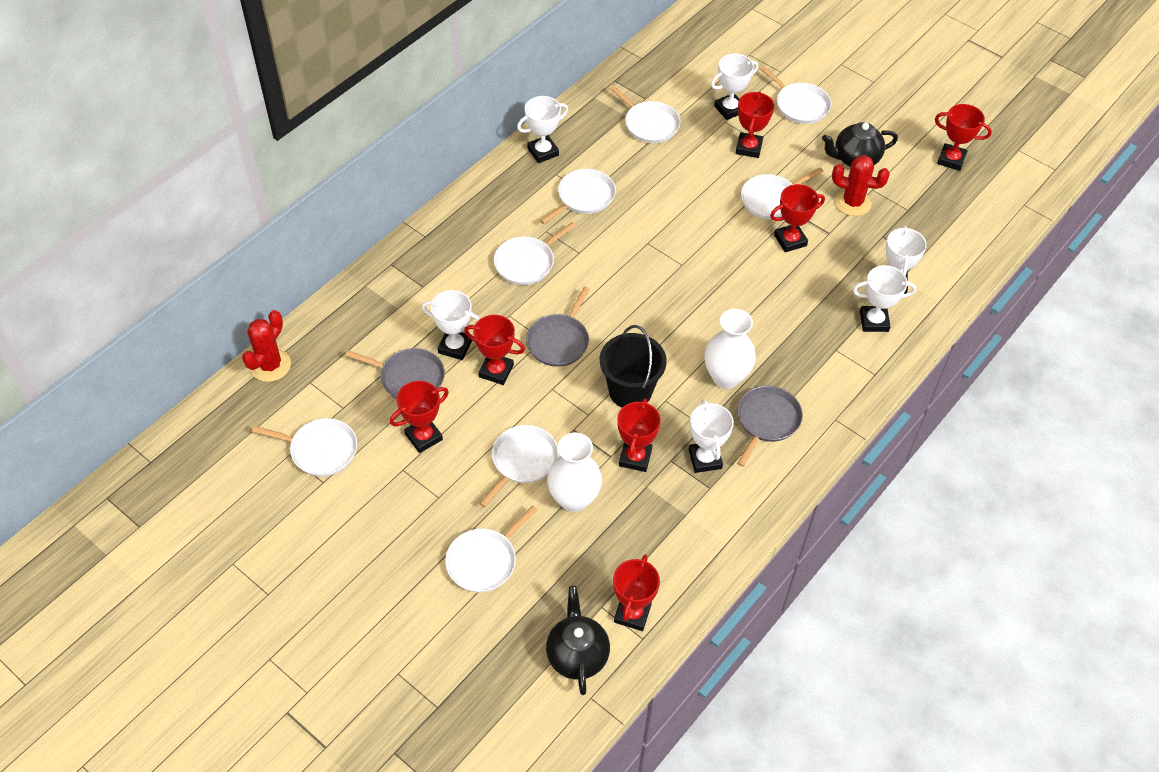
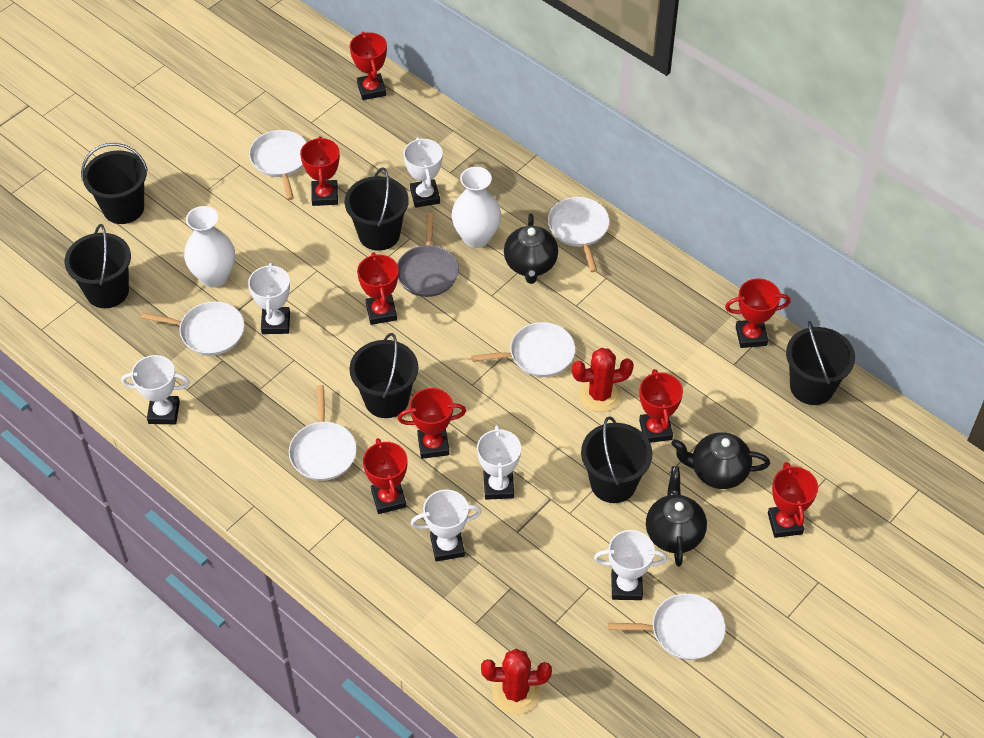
black bucket: [600,325,667,408] = 1 -> [65,224,131,308] [81,143,148,224] [344,167,409,250] [349,333,418,418] [581,416,652,503] [786,321,855,405] = 6
black teapot: [546,586,610,695] [822,122,898,167] = 2 -> [504,213,558,284] [646,466,707,567] [671,432,770,489] = 3
grey pan: [345,348,445,399] [526,286,590,367] [737,386,803,467] = 3 -> [397,213,459,297] = 1
red trophy: [390,381,449,453] [464,315,525,385] [613,554,660,631] [617,399,661,472] [736,91,774,158] [770,184,825,252] [935,104,992,171] = 7 -> [300,136,340,206] [350,32,387,100] [357,252,399,325] [363,438,408,514] [398,388,466,459] [639,369,683,443] [725,279,790,348] [768,462,818,538] = 8
white pan: [252,418,357,476] [445,505,537,592] [479,425,559,507] [494,222,576,285] [540,169,616,224] [609,85,680,143] [741,167,824,220] [760,66,831,124] = 8 -> [141,301,244,356] [249,130,307,200] [289,385,357,481] [471,322,575,377] [548,197,610,272] [608,593,725,660] = 6

